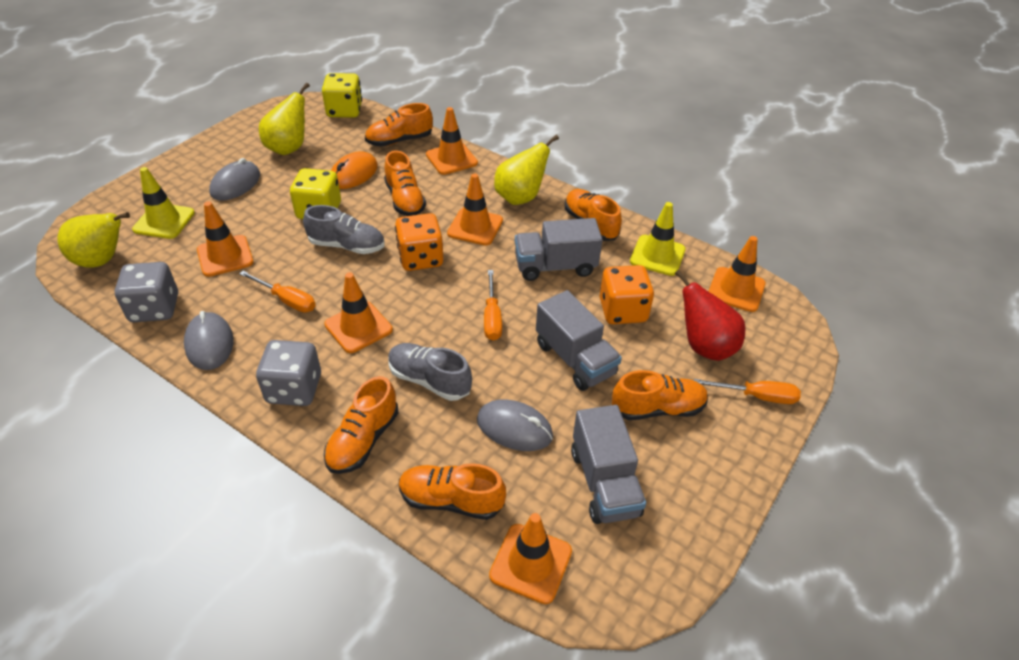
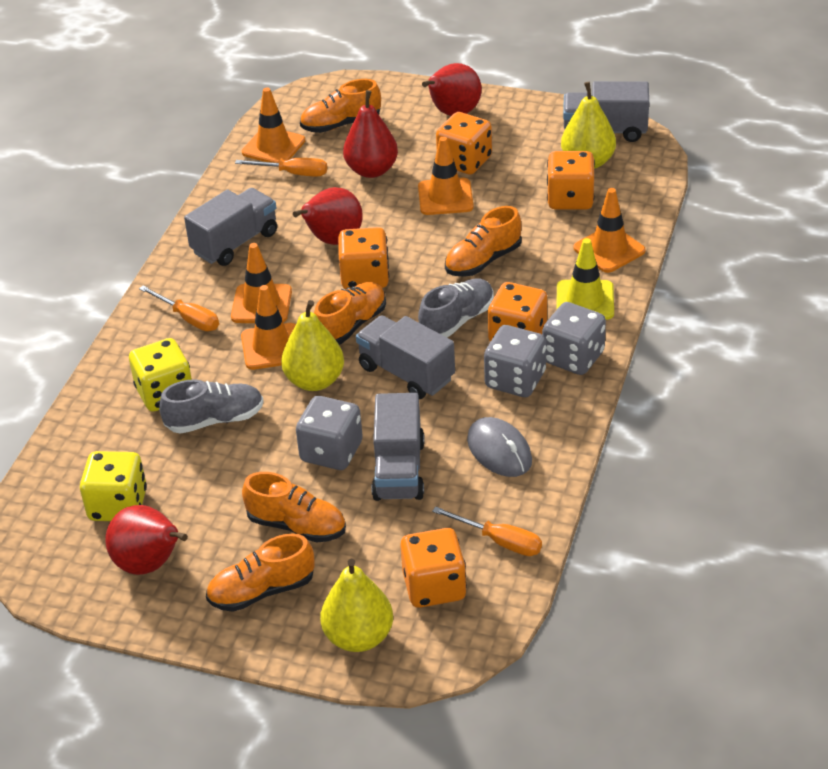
grey dice: [114,262,178,322] [256,340,321,406] = 2 -> [296,396,363,470] [484,325,546,397] [542,302,606,375] = 3
grey mouse: [184,311,234,370] [209,158,260,201] [477,399,553,451] = 3 -> [467,417,532,477] = 1
grey truck: [515,218,603,281] [536,290,622,391] [571,405,646,524] = 3 -> [184,188,277,266] [356,315,455,399] [371,393,425,501] [563,81,649,142] = 4
orange dice: [395,213,443,271] [599,265,654,324] = 2 -> [338,227,389,289] [400,528,467,608] [436,112,492,174] [488,282,547,342] [547,151,595,210] = 5
orange mouse: [331,151,378,189] = 1 -> none = 0
orange shoe: [324,376,398,474] [365,103,433,146] [384,150,426,216] [399,463,506,520] [565,189,622,241] [612,370,708,420] = 6 -> [206,533,314,612] [242,472,346,542] [300,79,381,133] [314,282,386,345] [445,206,522,277] = 5
orange traffic cone: [197,201,254,277] [324,272,393,353] [426,107,478,175] [447,173,503,245] [489,513,572,604] [708,236,766,312] = 6 -> [231,243,292,323] [241,285,296,370] [242,87,305,163] [418,137,474,215] [574,188,646,273] = 5
red pear: [675,270,746,361] = 1 -> [105,505,188,575] [293,187,363,245] [343,90,398,178] [422,63,482,116] = 4
yellow traffic cone: [132,167,195,239] [630,202,686,276] = 2 -> [557,238,614,320] = 1

